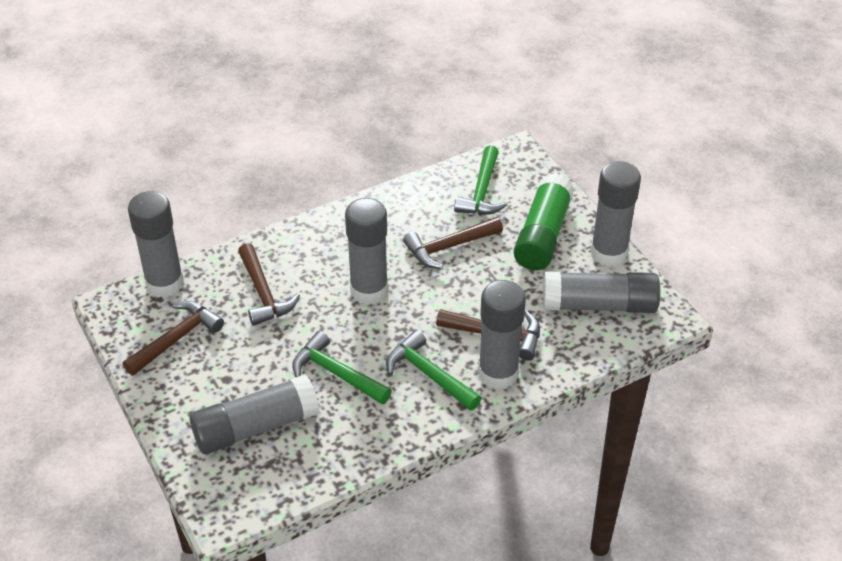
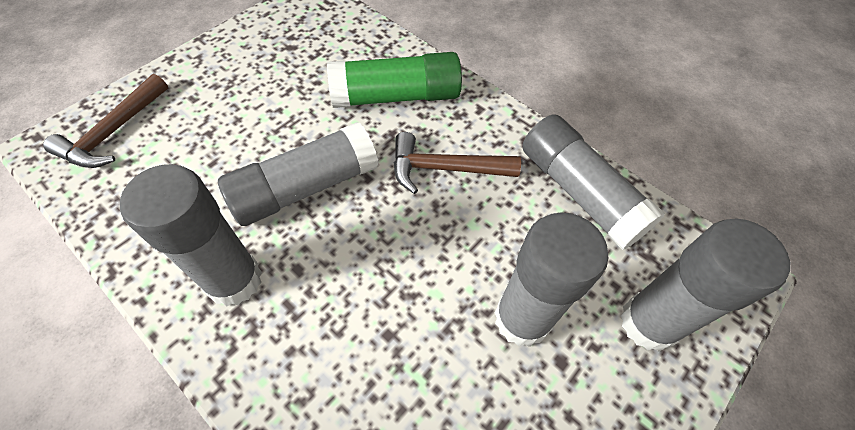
brown hammer: [123,301,224,376] [238,243,300,326] [403,217,503,269] [436,309,540,360] = 4 -> [43,74,168,168] [393,132,521,194] = 2
green hammer: [292,331,392,404] [386,330,481,411] [454,145,507,215] = 3 -> none = 0
grey glue stick: [128,191,184,298] [190,374,319,454] [345,198,388,305] [478,280,526,390] [543,271,660,313] [590,161,641,267] = 6 -> [120,164,262,306] [218,122,378,226] [495,212,609,347] [522,115,666,250] [620,219,790,351] = 5

